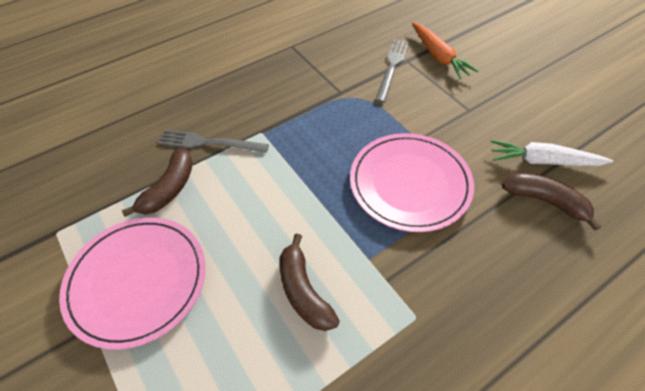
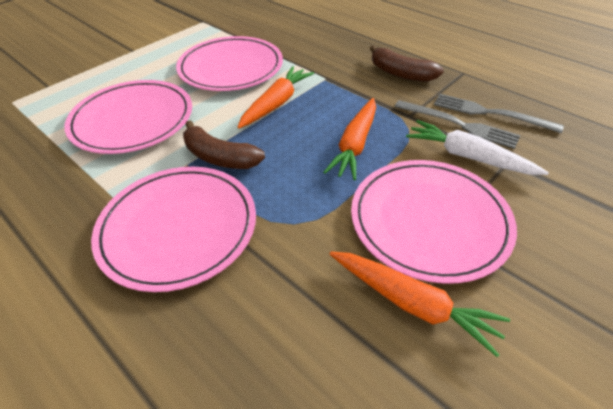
brown banana: [122,147,193,217] [279,234,340,331] [502,173,601,231] = 3 -> [183,120,265,169] [370,45,444,82] = 2
orange carrot: [412,22,479,79] = 1 -> [237,66,314,129] [323,98,376,180] [330,251,510,357] = 3
pink plate: [59,217,206,350] [350,133,474,232] = 2 -> [64,80,192,154] [91,167,256,292] [176,36,283,91] [351,160,517,284] = 4

